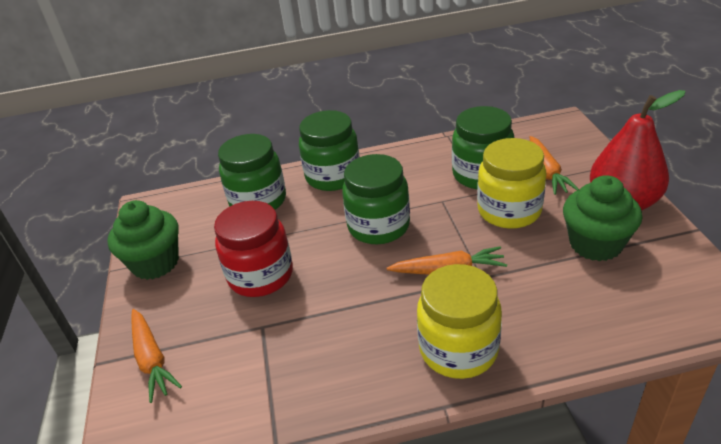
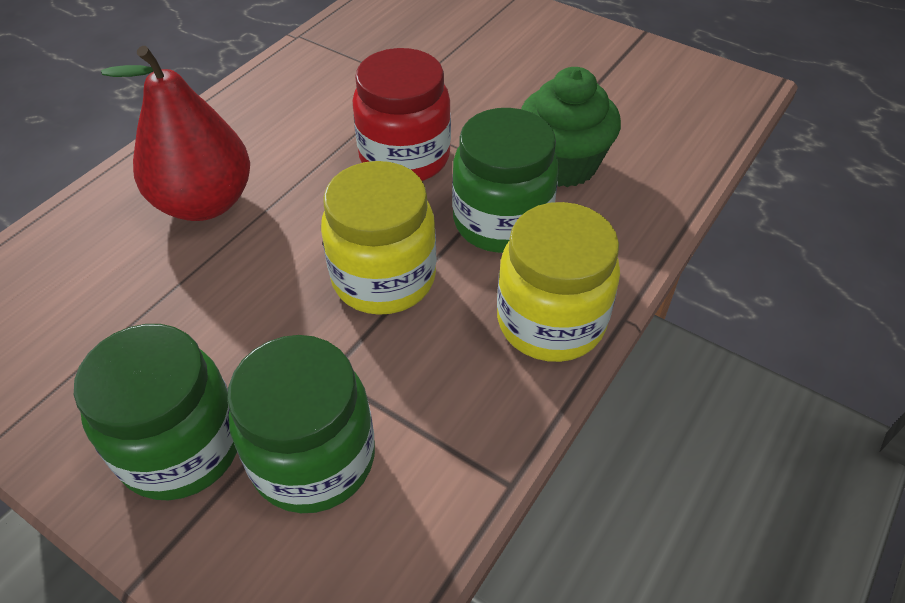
green cupcake: [107,200,179,280] [563,175,642,261] = 2 -> [521,67,621,187] = 1
green jar: [218,134,286,210] [299,110,360,191] [342,154,410,244] [452,106,514,189] = 4 -> [74,324,237,500] [227,335,375,513] [452,108,559,253] = 3
orange carrot: [131,309,182,403] [386,246,507,275] [530,136,579,195] = 3 -> none = 0

